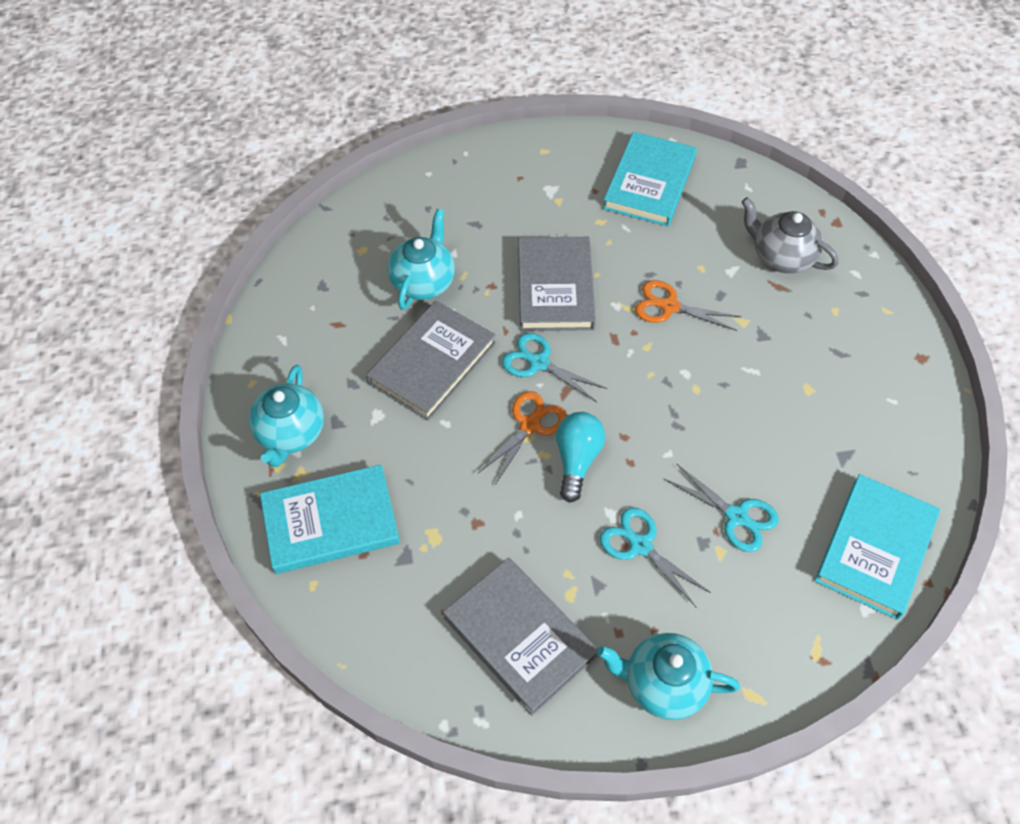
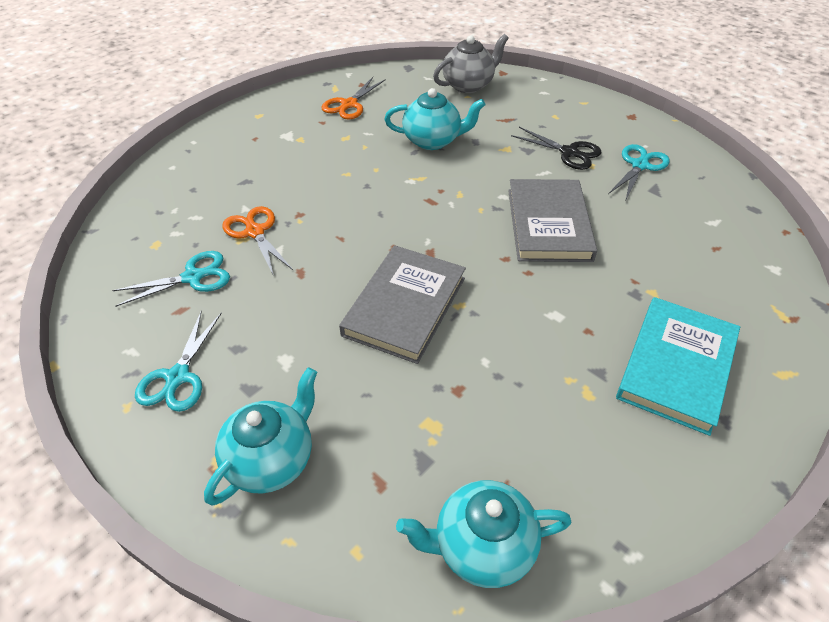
black scissors: none = 0 -> [511,127,601,170] = 1
grey book: [366,301,496,421] [443,557,598,716] [518,237,596,331] = 3 -> [339,245,466,364] [508,179,597,262] = 2
turquoise book: [260,465,400,574] [603,132,697,226] [815,474,940,620] = 3 -> [616,297,740,436] = 1
turquoise light bulb: [556,412,605,502] = 1 -> none = 0

